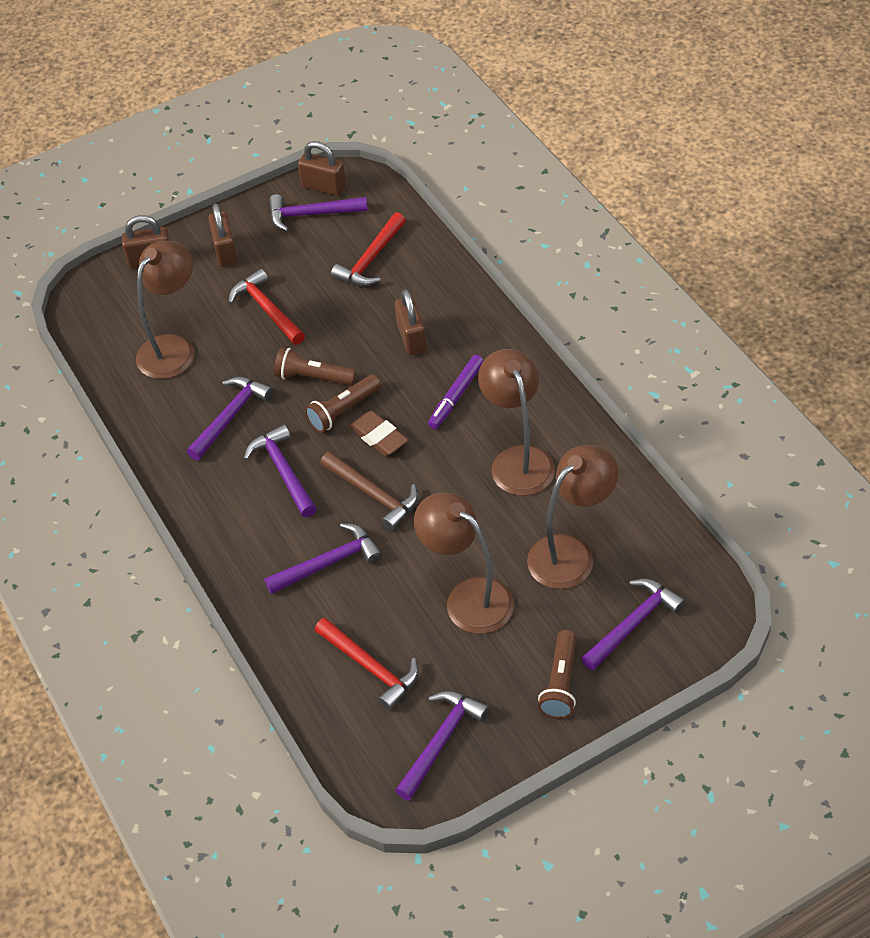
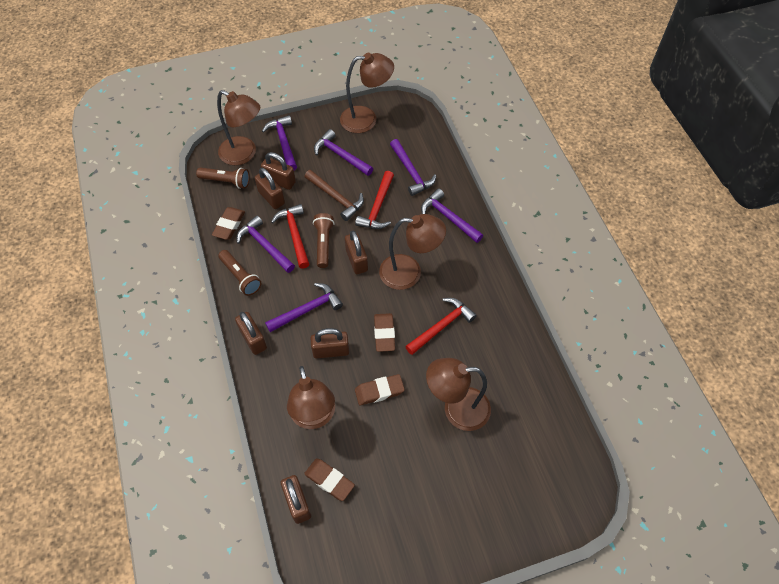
brown eraser: [349,411,408,456] = 1 -> [212,207,245,240] [304,458,355,501] [355,374,405,405] [374,313,395,352] = 4
brown lamp: [136,241,194,379] [414,493,514,634] [478,349,555,496] [527,445,618,589] = 4 -> [217,90,260,165] [287,366,335,429] [340,53,394,133] [379,214,446,290] [426,358,491,431] = 5
brown padlock: [122,215,170,268] [208,203,238,267] [298,141,346,196] [395,289,427,355] = 4 -> [235,312,267,355] [255,168,285,209] [261,152,296,190] [281,475,311,524] [311,328,349,359] [345,231,368,274] = 6
purple marker: [428,355,484,429] = 1 -> none = 0

